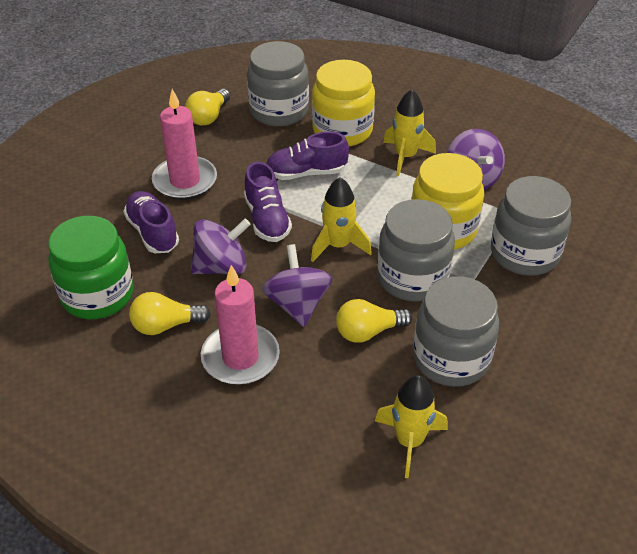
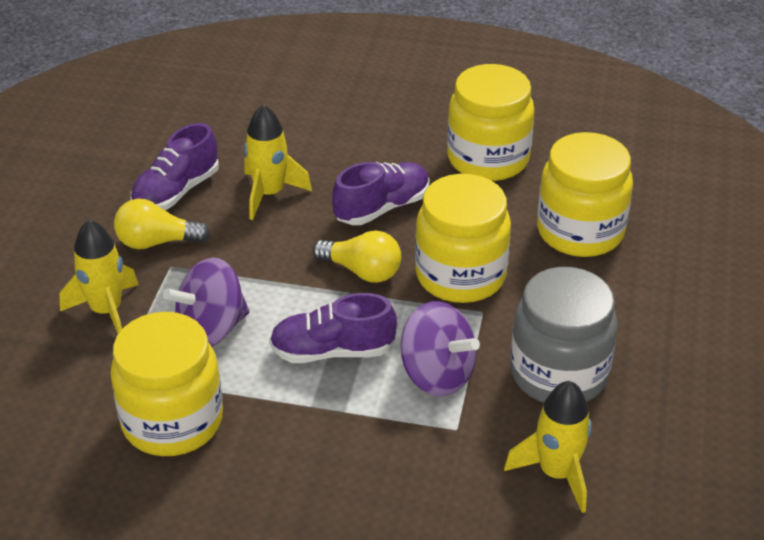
green jar: [48,216,134,319] = 1 -> none = 0
grey jar: [247,41,309,127] [377,199,455,301] [413,276,499,387] [491,176,571,276] = 4 -> [510,267,618,403] = 1
pink candle: [152,89,217,200] [201,265,280,385] = 2 -> none = 0
purple spinning top: [191,219,251,275] [262,244,332,327] [447,129,505,190] = 3 -> [163,257,250,347] [400,301,480,397] = 2
yellow jar: [312,60,375,146] [411,153,484,250] = 2 -> [110,312,223,456] [415,174,511,303] [447,64,534,181] [537,132,633,257] = 4
yellow light bulb: [129,292,211,335] [185,89,230,125] [336,299,412,343] = 3 -> [114,199,210,249] [313,230,401,283] = 2

